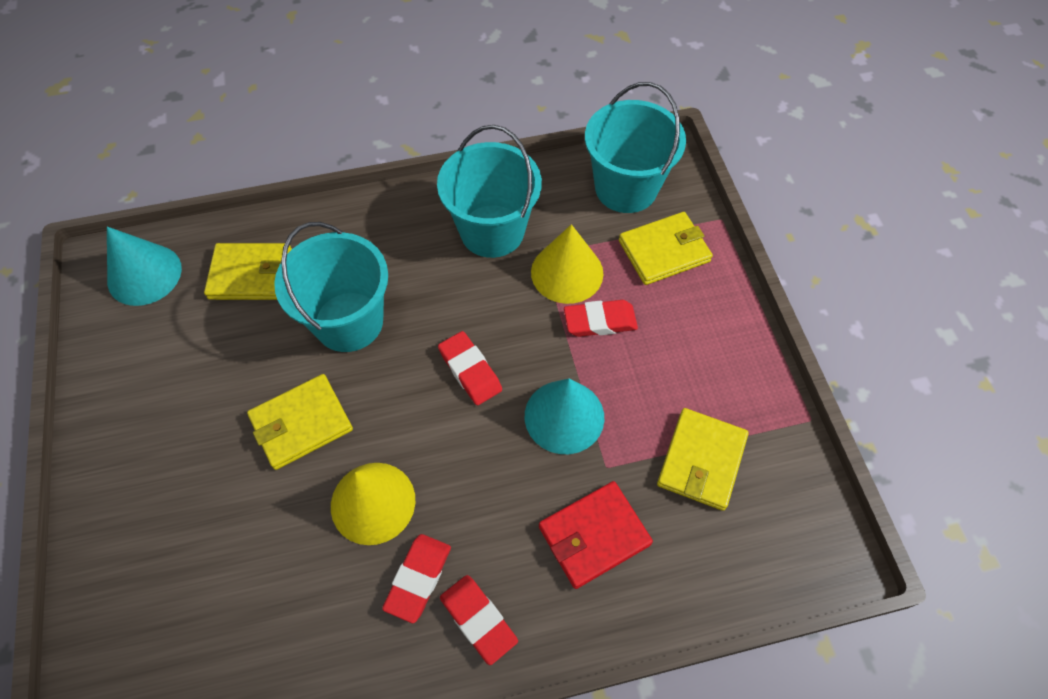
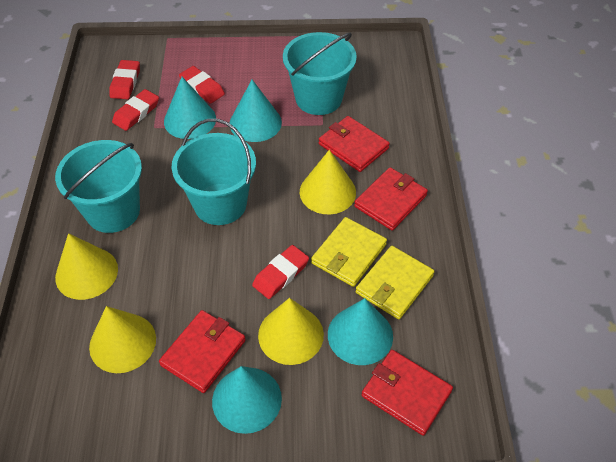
red wallet: [539,481,653,589] = 1 -> [159,310,246,393] [319,116,390,172] [354,167,428,231] [362,350,453,436] = 4
turquoise cone: [107,227,182,306] [525,378,604,454] = 2 -> [164,77,216,139] [212,366,282,434] [230,80,282,142] [328,298,393,365] = 4
yellow cone: [331,463,415,545] [531,224,603,304] = 2 -> [55,233,118,300] [89,306,156,373] [258,298,324,365] [300,150,356,214] = 4
yellow wallet: [204,243,292,300] [247,374,353,470] [619,212,713,285] [657,408,749,511] = 4 -> [311,217,387,287] [356,246,435,319] = 2

